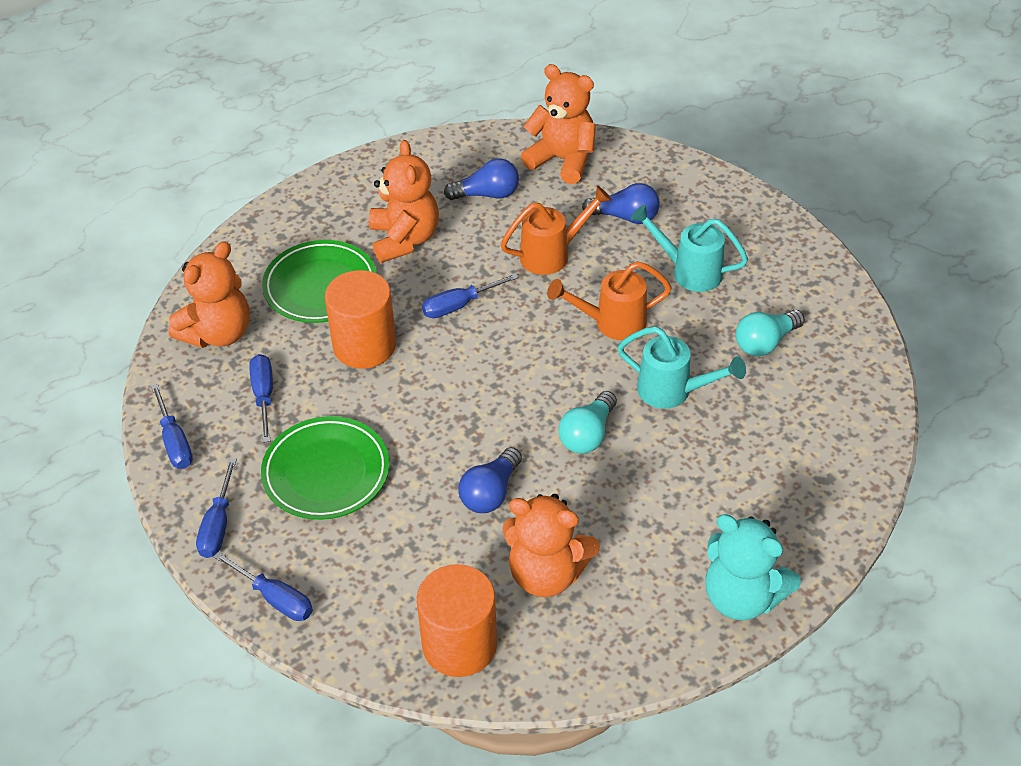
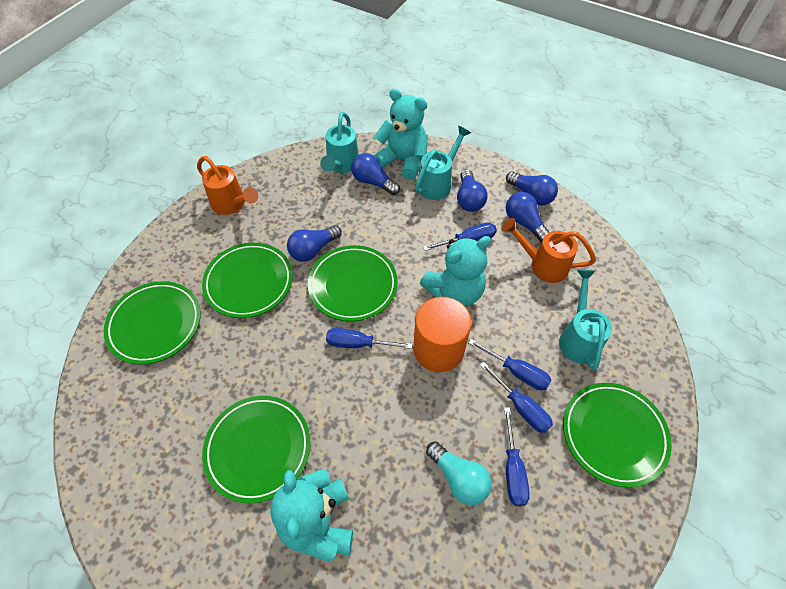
blue light bulb: [444,158,519,200] [458,447,522,513] [582,183,660,224] = 3 -> [287,225,342,262] [351,153,400,195] [457,169,488,212] [506,171,558,205] [506,192,549,242] = 5
green plate: [261,416,390,520] [262,240,377,323] = 2 -> [104,281,201,364] [202,243,293,318] [202,396,311,503] [308,245,398,322] [563,383,672,487] = 5
orange cylinder: [325,270,396,369] [417,564,497,677] = 2 -> [413,297,472,372] = 1
orange teddy bear: [168,241,250,348] [369,140,439,263] [503,494,600,597] [521,64,596,184] = 4 -> none = 0
turquoise light bulb: [558,391,617,454] [736,310,805,356] = 2 -> [426,441,492,505] = 1
turquoise teddy bear: [706,514,801,621] = 1 -> [270,469,353,562] [374,89,428,180] [420,236,491,307] = 3
turquoise watering can: [617,326,746,409] [630,204,748,292] = 2 -> [320,112,359,173] [415,126,471,200] [559,270,612,370] = 3

